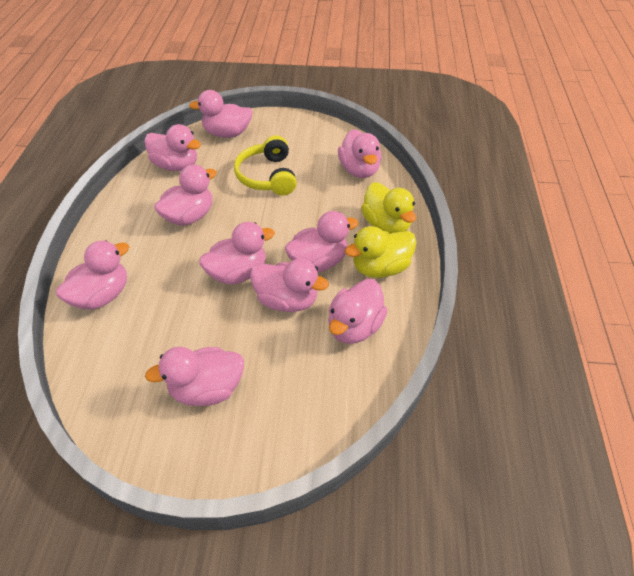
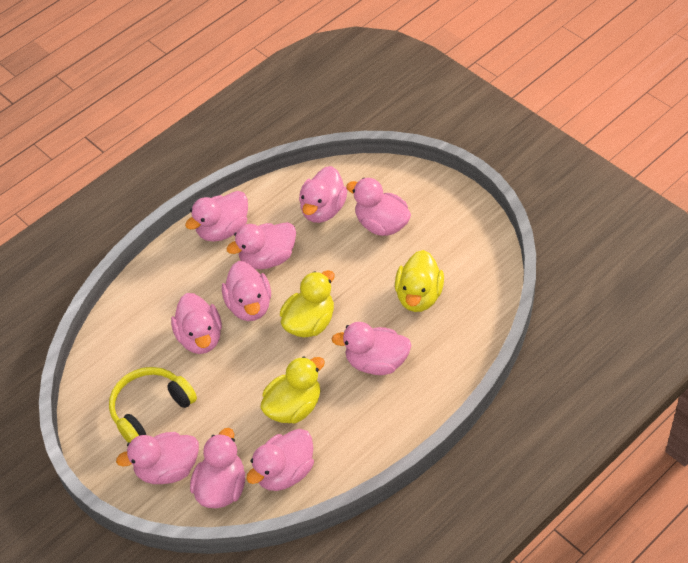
yellow duck: [345,226,416,278] [361,182,416,233] = 2 -> [260,356,325,424] [280,270,334,338] [395,250,444,312] = 3

